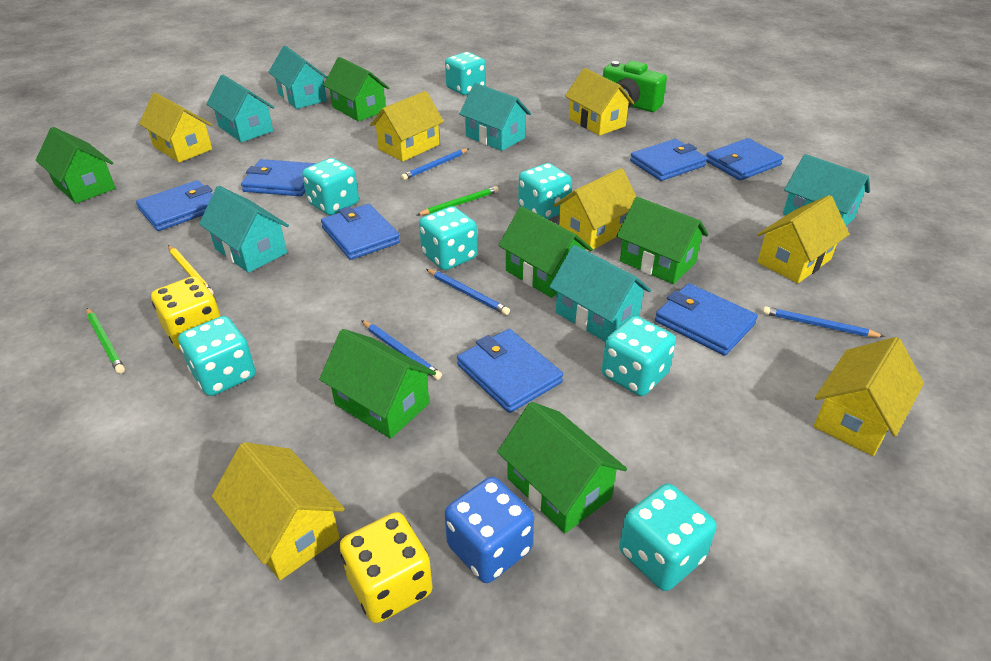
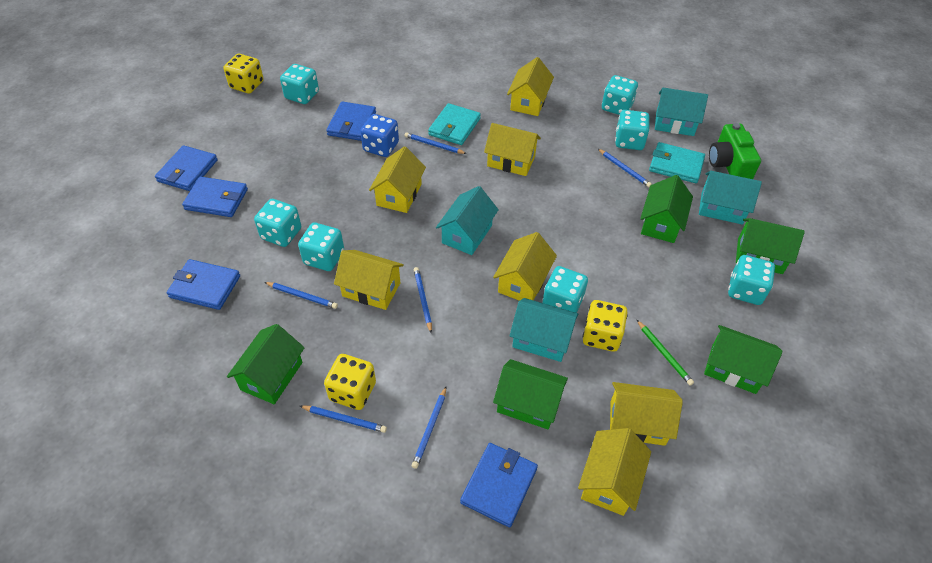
blue pencil: [361,320,442,380] [401,149,469,180] [426,269,510,315] [763,306,885,337] = 4 -> [264,282,338,309] [300,405,387,433] [405,132,467,154] [411,387,446,469] [414,267,432,333] [598,149,652,187] = 6
blue wallet: [136,180,213,231] [241,159,316,196] [321,204,400,260] [457,329,563,413] [630,139,707,181] [655,283,758,356] [706,138,784,181] = 7 -> [155,145,218,191] [167,259,240,310] [182,177,248,217] [326,102,376,141] [460,443,538,527] = 5
green house: [36,127,116,204] [319,329,436,439] [323,57,389,122] [497,402,627,533] [498,206,593,298] [616,197,708,284] = 6 -> [227,324,305,404] [493,359,568,429] [640,175,693,243] [704,325,783,394] [736,218,805,274] = 5
green pencil: [87,308,125,374] [417,186,499,215] = 2 -> [637,320,694,386] = 1
turquoise house: [199,186,289,273] [206,75,274,142] [269,45,327,109] [459,83,531,151] [550,245,651,341] [783,154,870,226] = 6 -> [436,186,499,255] [509,298,578,362] [655,88,708,136] [699,171,762,225] = 4
turquoise wallet: none = 0 -> [428,103,481,145] [649,142,705,183] = 2
yellow dice: [151,276,220,350] [340,512,433,623] = 2 -> [223,54,264,94] [324,354,376,410] [583,300,628,352] = 3
yellow pencil: [168,245,214,295] = 1 -> none = 0

